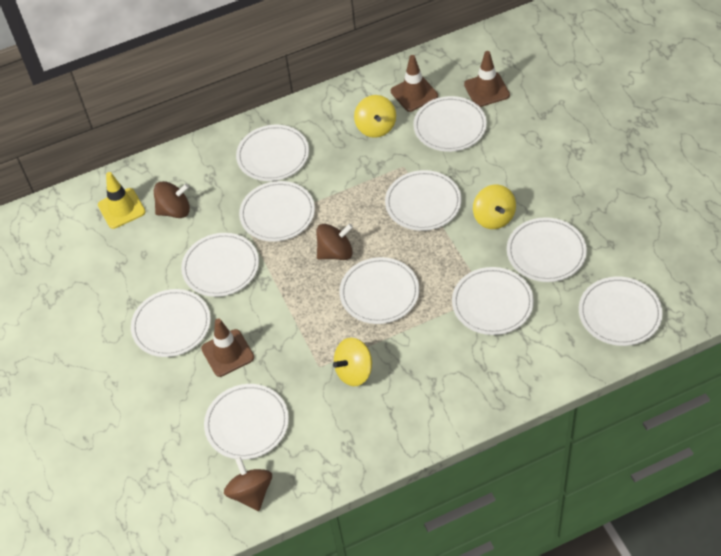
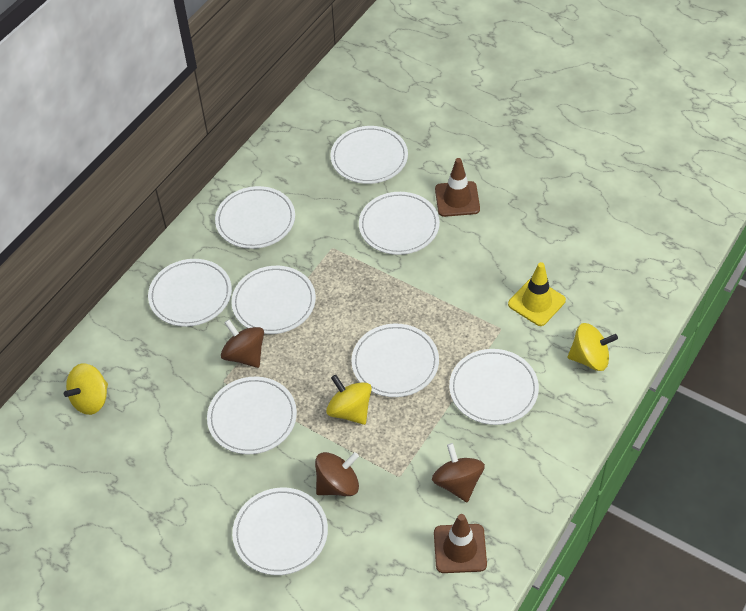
brown traffic cone: [201,318,254,377] [391,55,438,112] [464,51,510,107] = 3 -> [434,514,487,573] [435,158,480,217] = 2
white plate: [131,289,211,357] [181,233,259,297] [204,384,289,460] [236,125,309,181] [239,181,315,242] [339,257,419,324] [385,170,461,231] [413,96,487,152] [452,267,534,335] [507,217,587,282] [579,276,663,346] = 11 -> [148,259,232,327] [207,377,297,454] [215,186,295,249] [231,266,316,334] [232,488,328,575] [330,126,408,184] [351,324,439,397] [359,192,440,255] [449,349,539,425] = 9

